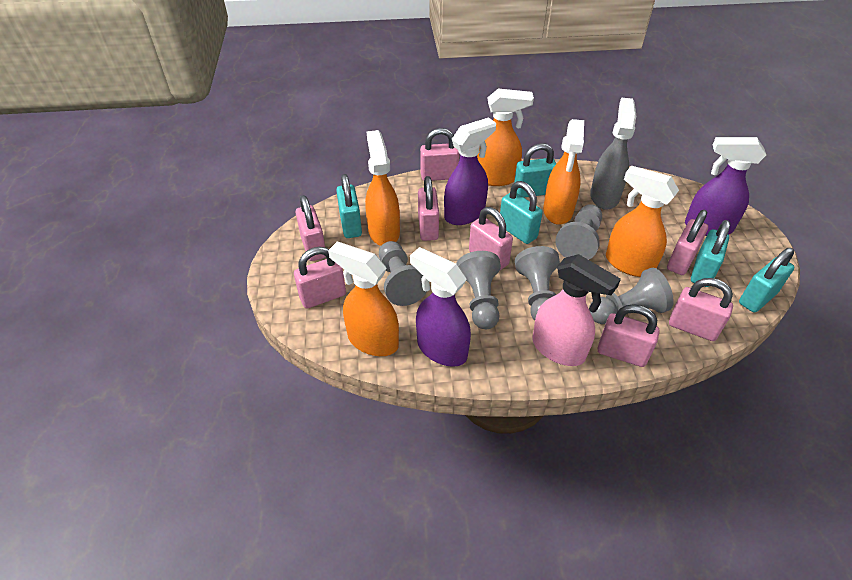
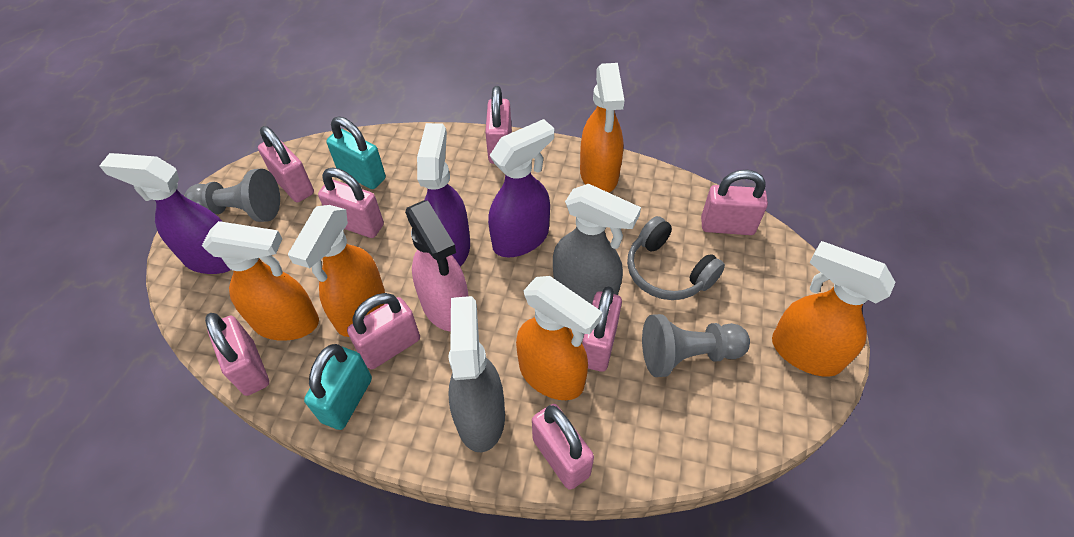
grey headphones: none = 0 -> [627,216,725,300] = 1
grey pawn: [379,241,427,306] [456,251,501,329] [515,246,560,320] [556,204,602,260] [589,268,674,324] = 5 -> [184,169,280,222] [642,314,750,377] = 2
grey spray bottle: [590,97,636,210] = 1 -> [448,296,505,452] [553,184,641,304] = 2
turquoise padlock: [336,174,362,238] [500,181,543,244] [514,143,556,197] [691,220,730,287] [739,248,795,312] = 5 -> [304,344,372,430] [326,117,386,189] = 2

